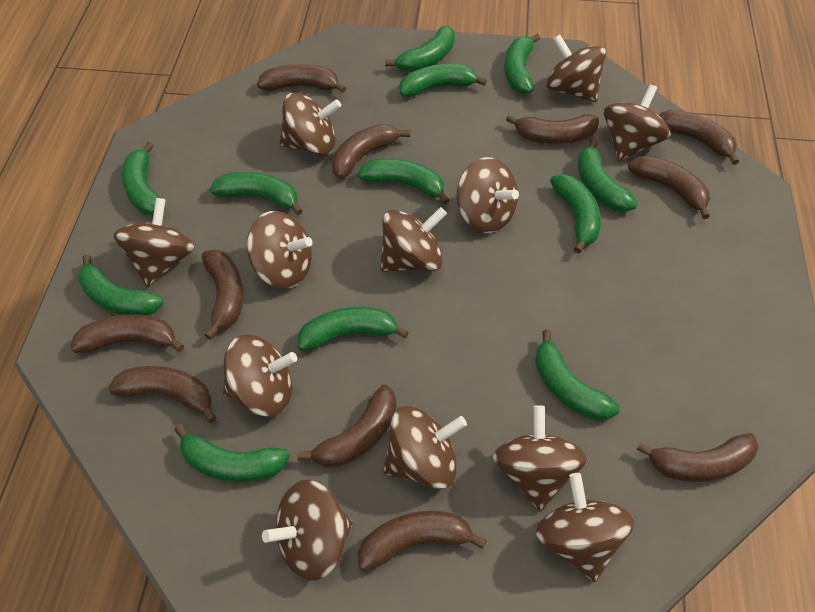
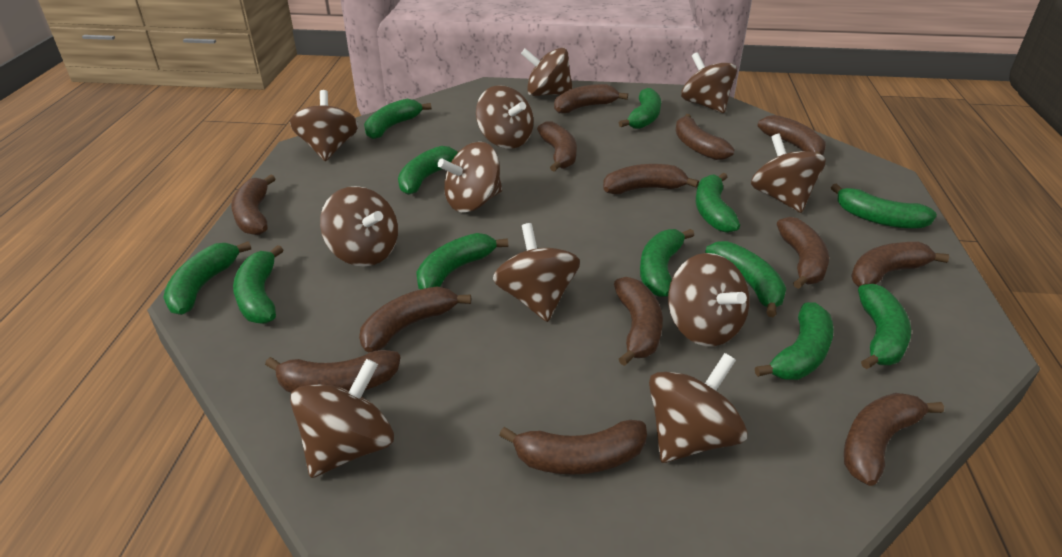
brown banana: [70,314,184,353] [108,366,217,423] [202,250,244,339] [257,64,346,93] [297,385,396,468] [332,124,410,179] [358,511,487,571] [506,114,599,144] [628,155,710,219] [636,433,759,482] [659,110,739,165] = 11 -> [231,174,276,235] [265,350,400,392] [359,286,471,352] [499,420,647,475] [537,121,577,172] [554,84,628,113] [603,164,699,194] [614,277,663,366] [675,114,735,160] [757,115,826,155] [777,217,829,289] [844,393,944,486] [851,242,949,287] = 13
brown spinning top: [113,198,194,287] [223,335,297,416] [247,211,313,289] [262,480,353,580] [279,92,341,156] [380,207,447,272] [383,406,467,489] [457,157,519,233] [493,405,587,512] [536,473,634,582] [546,35,606,102] [604,84,670,161] = 12 -> [290,90,358,161] [290,359,394,478] [320,186,398,267] [437,142,502,212] [476,85,534,149] [493,223,580,322] [521,48,573,96] [649,353,748,463] [668,253,749,346] [681,52,737,113] [751,134,826,213] = 11

